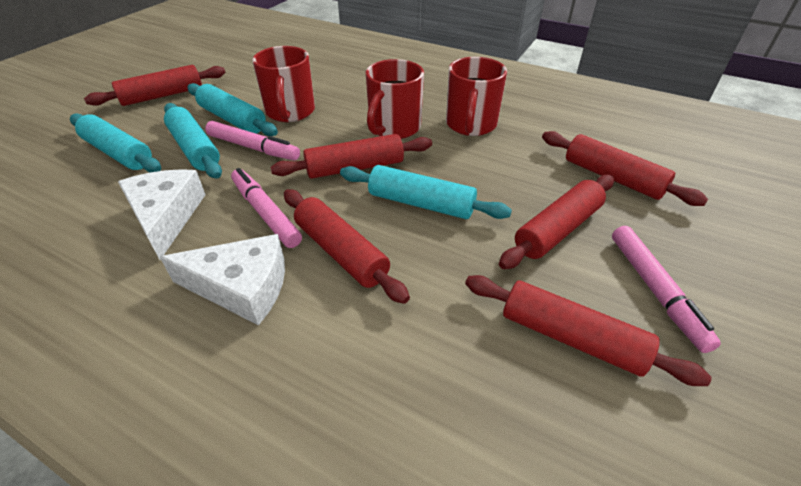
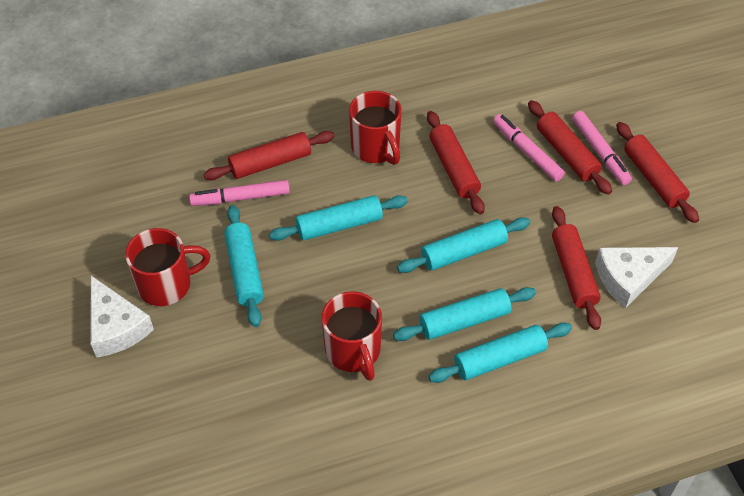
red rolling pin: [84,65,225,106] [270,134,432,179] [284,189,410,304] [465,275,712,386] [499,175,614,269] [542,131,708,206] = 6 -> [203,131,334,180] [427,111,485,214] [528,100,612,195] [552,206,601,330] [616,122,699,223] = 5
turquoise rolling pin: [70,113,161,172] [164,103,222,178] [187,83,278,136] [340,165,512,219] = 4 -> [224,205,264,327] [269,195,408,241] [393,287,536,341] [397,217,530,273] [428,323,572,383] = 5

